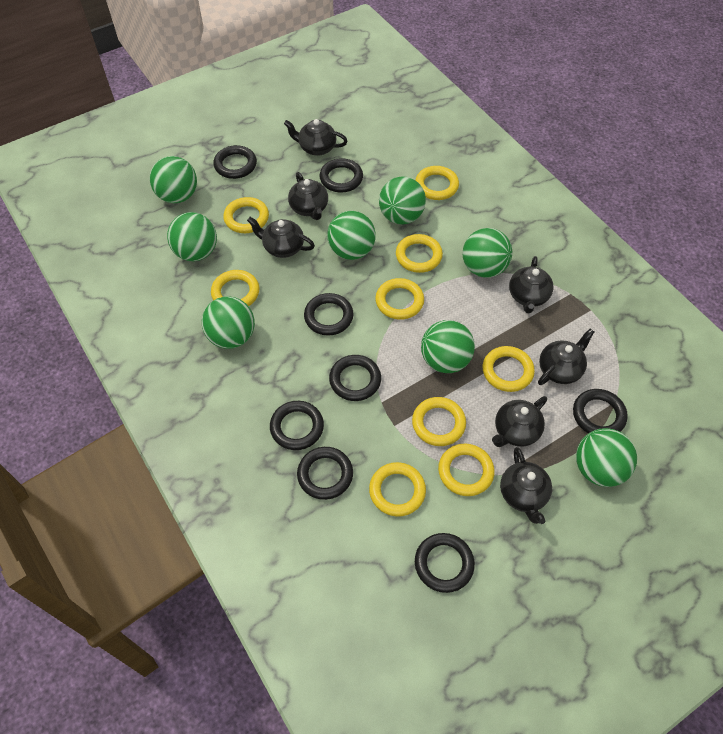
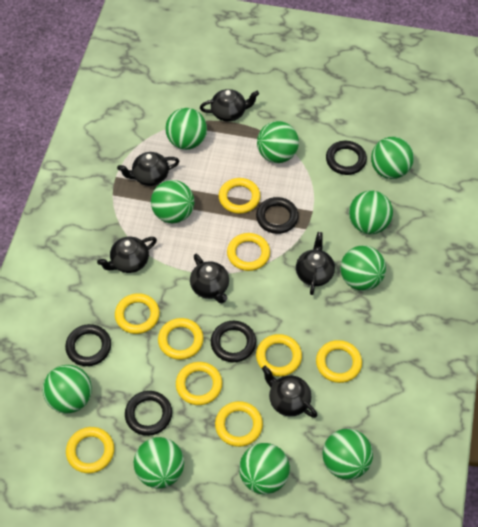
black ring: [213,145,257,179] [270,401,324,450] [297,447,353,500] [304,293,353,336] [320,158,363,192] [329,355,381,401] [415,533,475,593] [573,389,628,433] = 8 -> [65,324,111,366] [125,391,172,436] [211,321,256,362] [256,197,299,234] [326,141,367,175] = 5
black teapot: [247,217,315,258] [284,119,347,156] [288,172,328,220] [492,396,547,447] [500,447,552,524] [509,256,554,314] [538,329,594,385] = 7 -> [97,237,157,273] [117,152,179,186] [190,254,229,303] [200,89,259,122] [262,365,317,418] [296,232,335,295] = 6
green ball: [150,156,197,203] [167,212,217,261] [202,296,255,349] [327,211,376,260] [379,176,426,225] [421,320,475,373] [463,228,512,278] [576,428,637,487] = 8 -> [43,365,92,414] [134,437,184,489] [151,180,194,223] [165,108,207,150] [239,443,290,494] [257,121,299,163] [323,429,373,480] [340,245,386,291] [349,190,393,234] [371,137,414,179] = 10

